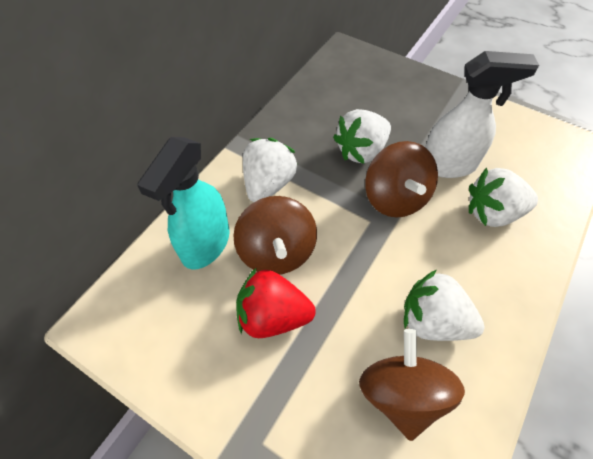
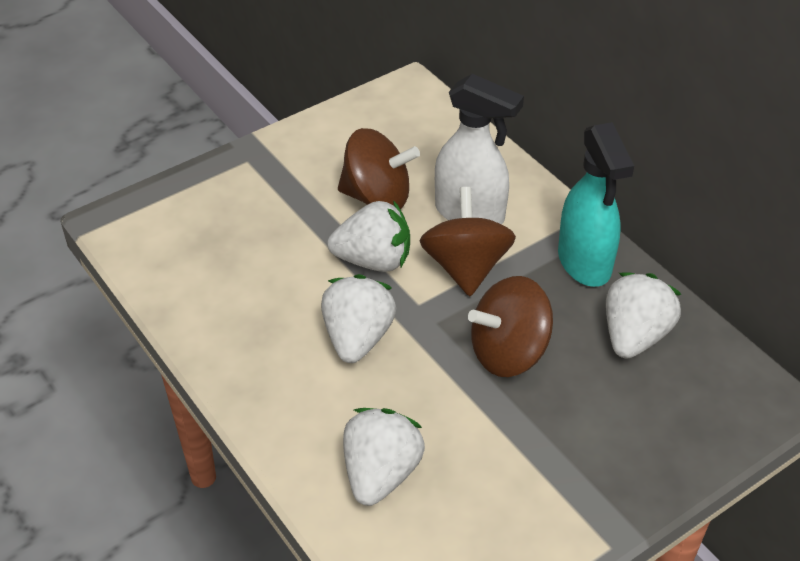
red strawberry: [236,267,316,338] = 1 -> none = 0

